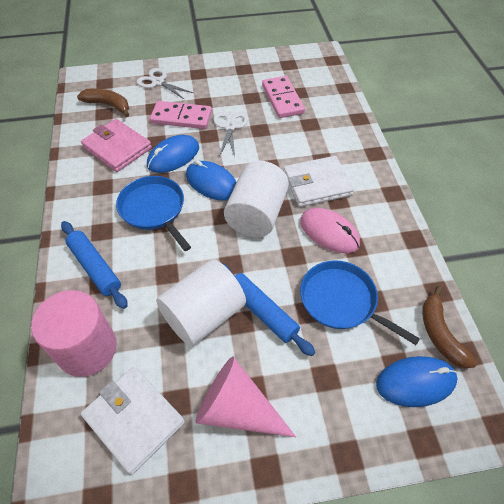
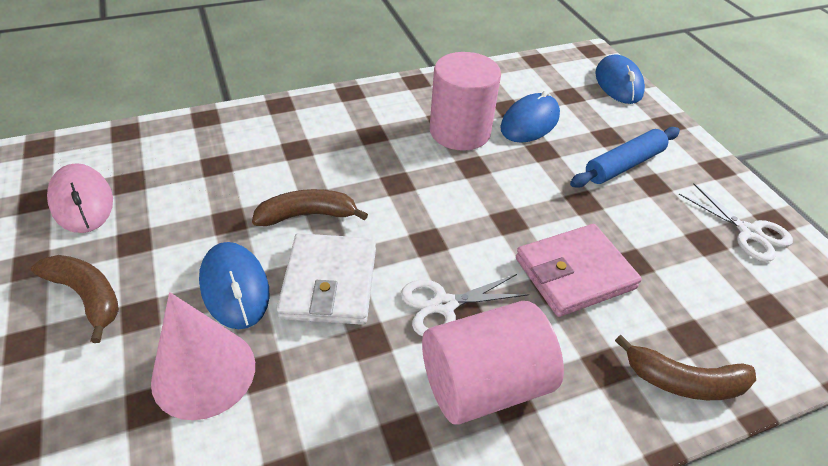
blue pan: [116,176,191,251] [300,260,420,345] = 2 -> none = 0
blue rolling pin: [61,221,128,309] [222,263,315,356] = 2 -> [570,127,680,188] = 1
brown banana: [77,89,129,117] [422,286,477,368] = 2 -> [31,255,119,343] [252,189,368,226] [615,335,756,400] = 3
pink cylinder: [31,290,117,377] = 1 -> [422,301,564,425] [430,52,501,151] = 2
pink domino: [150,101,212,129] [262,76,305,118] = 2 -> none = 0
white cylinder: [156,259,246,346] [224,160,289,237] = 2 -> none = 0
white wallet: [81,367,185,475] [284,156,354,207] = 2 -> [277,233,376,325] = 1

